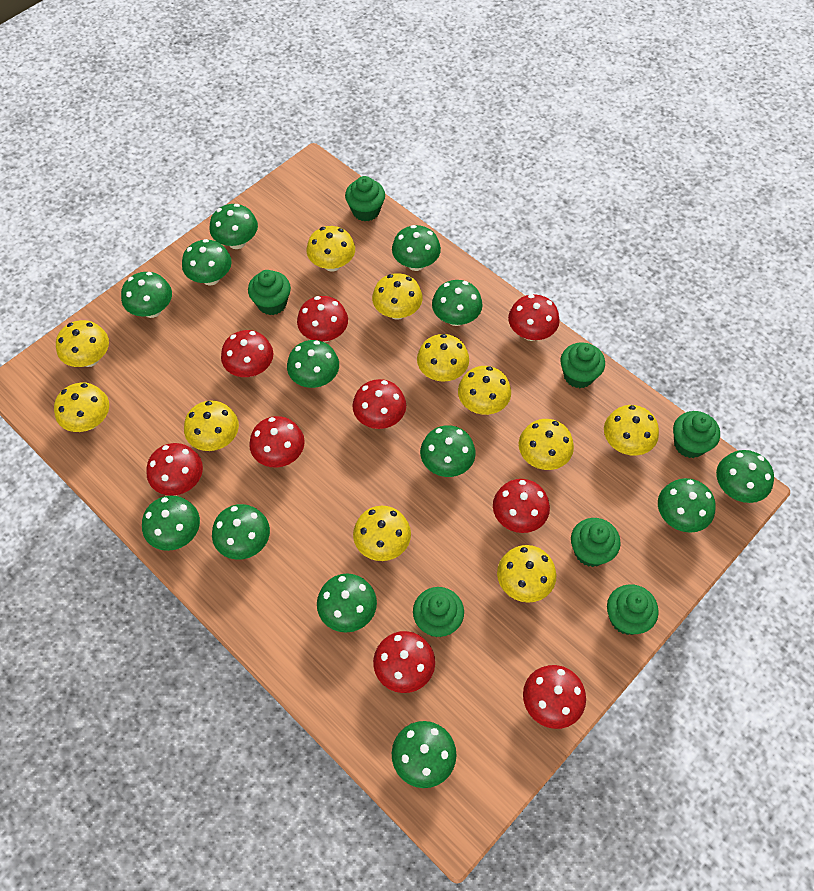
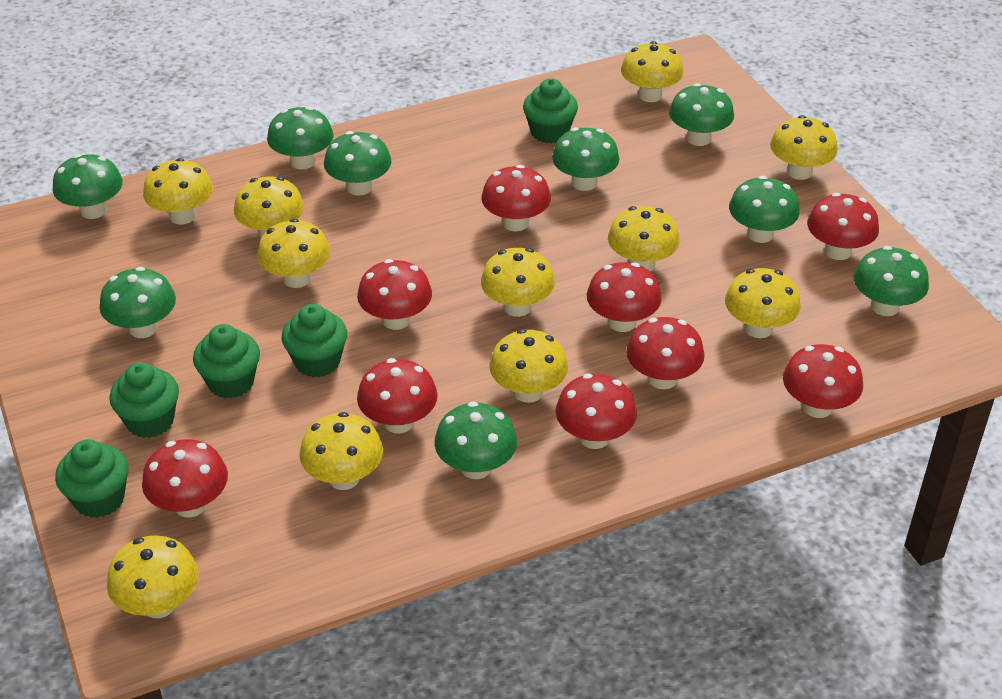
green cupcake: [248,270,291,315] [345,176,385,221] [413,587,464,637] [561,342,605,388] [571,518,621,567] [607,584,659,635] [673,411,720,458] = 7 -> [55,439,129,518] [109,362,179,438] [193,324,260,399] [282,304,347,377] [523,78,578,143] = 5
green mushroom: [121,272,172,318] [142,496,200,551] [182,239,232,285] [210,204,258,249] [212,504,270,560] [287,340,339,388] [317,574,377,632] [392,225,441,271] [392,721,457,788] [420,425,476,477] [432,280,483,326] [658,478,716,533] [716,450,774,503] = 13 -> [53,154,123,219] [99,267,176,338] [267,106,334,169] [324,131,391,196] [434,402,517,479] [552,127,619,191] [669,83,734,146] [729,176,800,243] [854,246,929,316] = 9

